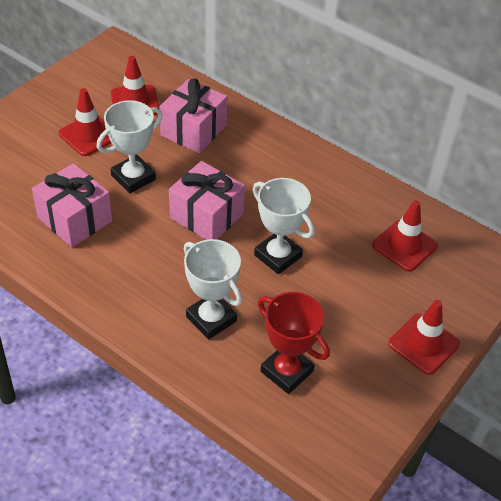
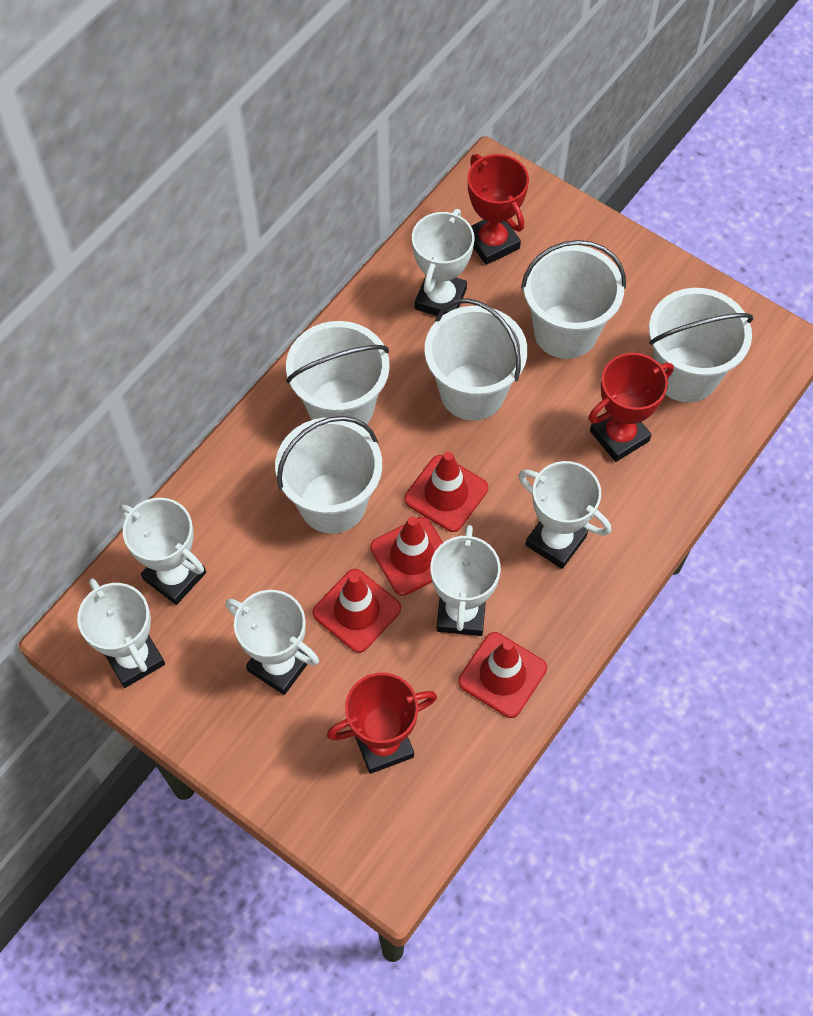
pink gift: [32,163,112,247] [159,79,227,153] [169,161,245,240] = 3 -> none = 0
red trophy: [258,292,330,394] = 1 -> [327,673,437,774] [468,154,529,265] [588,353,674,462] = 3
white bucket: none = 0 -> [275,416,382,534] [286,321,390,428] [425,298,528,421] [521,240,626,359] [649,288,753,402] = 5
white trophy: [97,100,162,193] [184,239,242,340] [253,178,315,274] = 3 -> [77,578,165,688] [119,498,206,605] [226,590,319,695] [412,209,474,316] [430,525,501,636] [518,461,611,569] = 6

